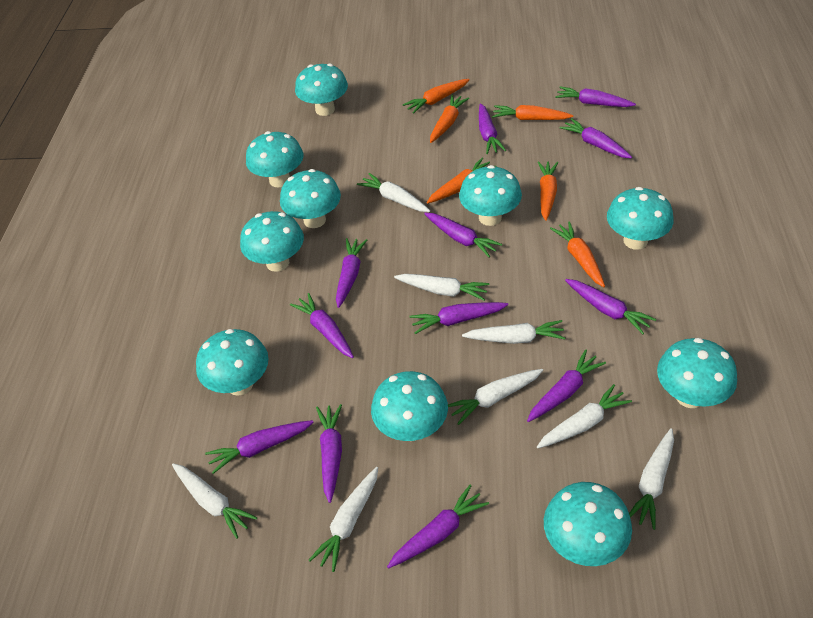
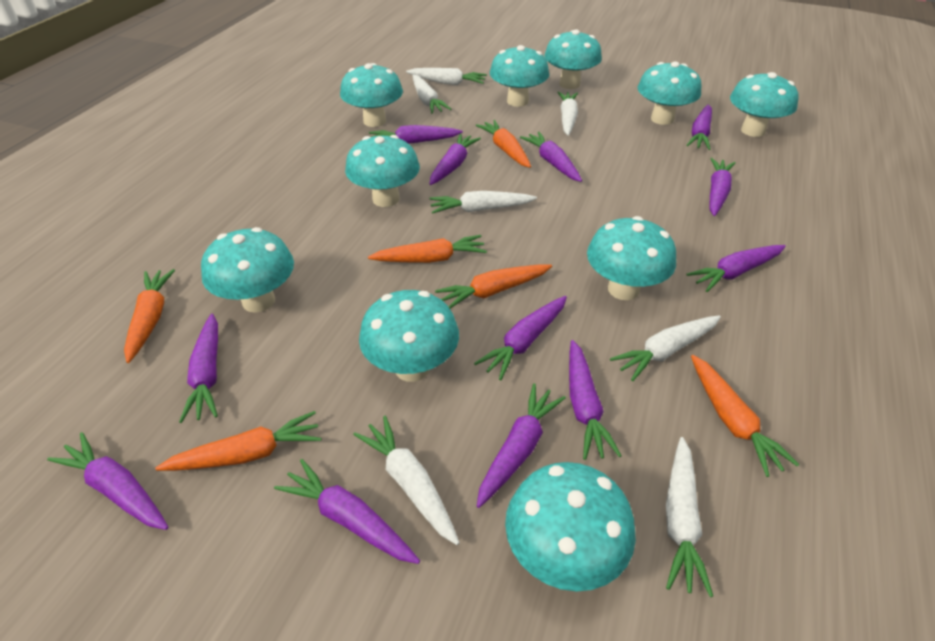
white carrot: [172,463,257,539] [309,467,378,572] [357,173,430,212] [394,274,489,301] [448,369,543,425] [462,320,565,344] [537,384,632,448] [629,428,674,530] = 8 -> [353,416,460,545] [406,68,487,85] [413,75,451,114] [429,191,537,214] [557,91,578,136] [610,315,721,381] [666,437,713,597] = 7

